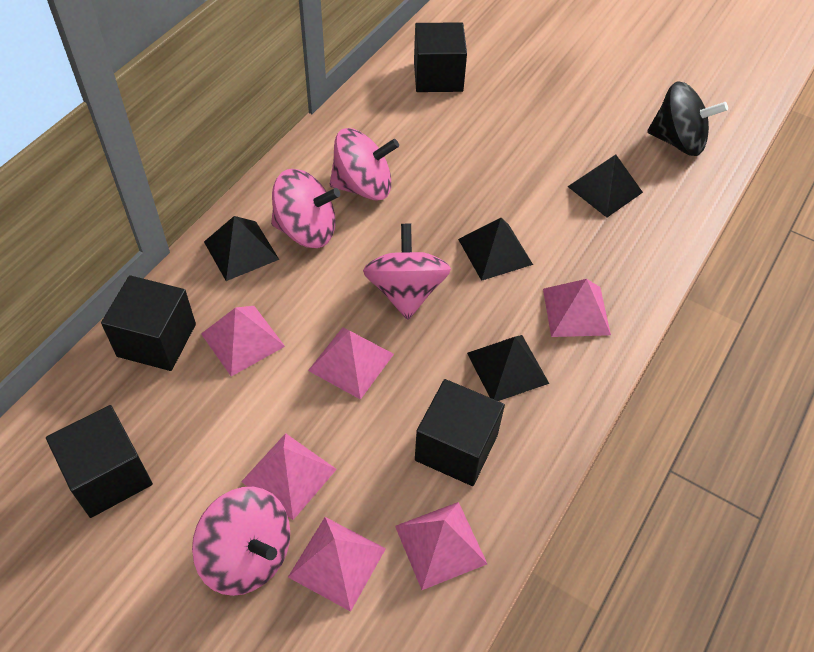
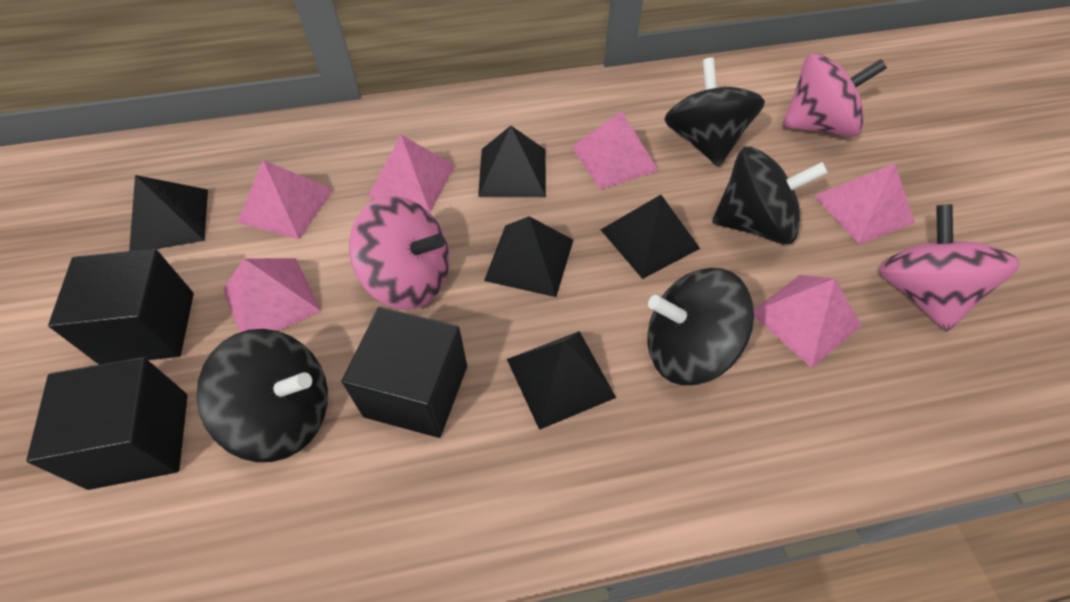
black cube: [46,405,153,518] [101,275,196,371] [414,22,467,92] [415,379,505,486] = 4 -> [26,357,188,490] [48,249,194,365] [342,307,467,438] = 3
black pyramid: [204,216,279,281] [458,218,533,281] [467,335,549,401] [567,154,643,218] = 4 -> [129,175,208,251] [478,126,546,197] [484,216,573,297] [507,331,616,430] [601,195,700,279] = 5
black spinning top: [647,81,728,156] = 1 -> [196,329,328,462] [647,268,754,385] [664,57,765,167] [712,147,828,244] = 4
pink spinning top: [192,487,290,596] [271,169,340,248] [330,128,399,200] [363,224,451,320] = 4 -> [349,196,449,310] [782,53,887,137] [879,204,1020,331] = 3

